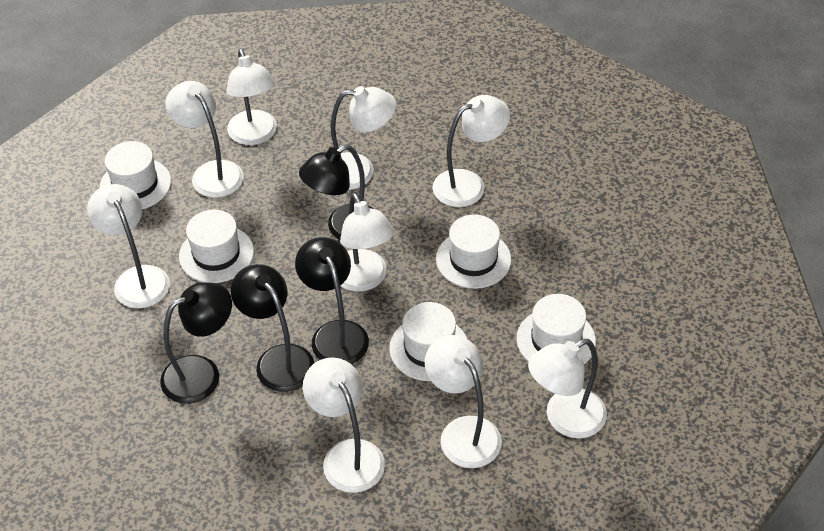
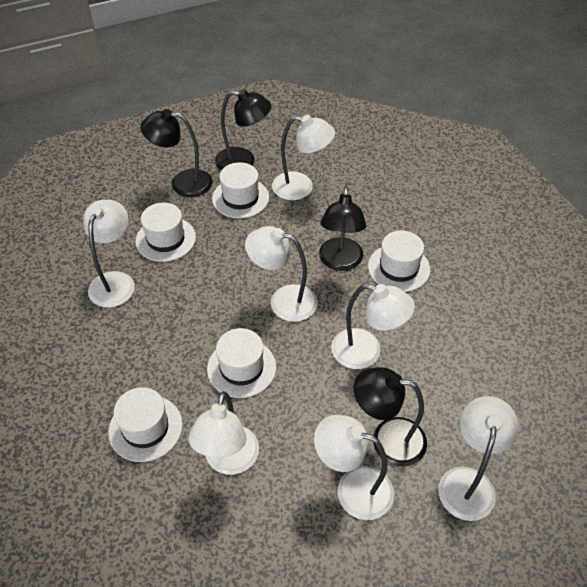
white lamp: [87,184,170,308] [166,81,244,198] [226,49,277,145] [303,357,385,493] [331,86,396,190] [340,193,394,292] [425,335,502,468] [433,95,510,207] [528,339,607,438] = 9 -> [83,200,135,308] [188,391,259,475] [245,226,318,322] [272,115,335,200] [314,415,394,520] [331,284,415,369] [438,396,519,521] = 7

